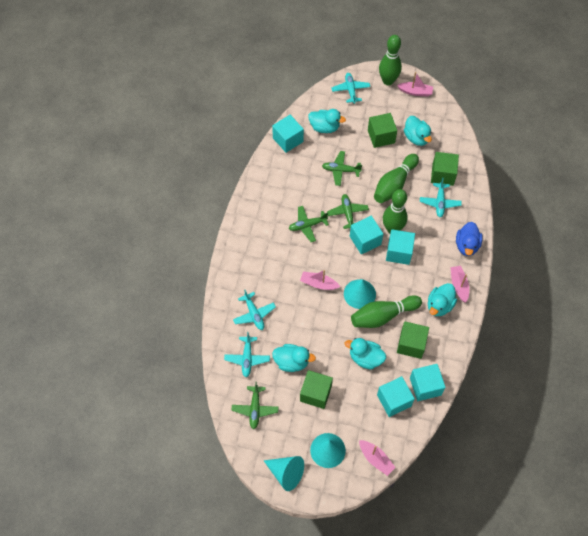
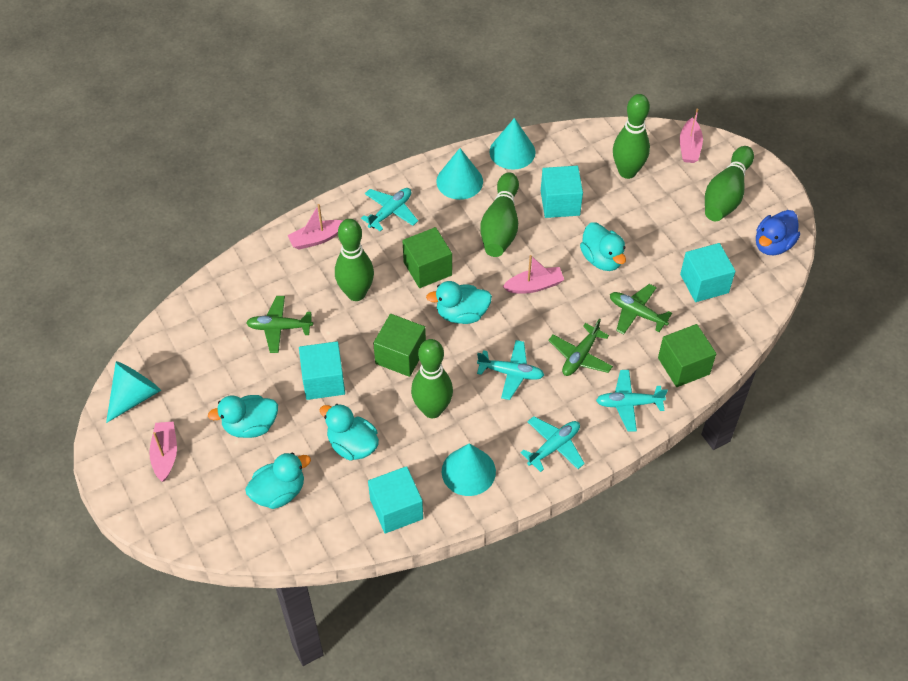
green bowling pin: [351,295,422,328] [374,154,419,203] [379,35,402,85] [383,189,408,233] = 4 -> [335,219,374,301] [411,339,453,418] [480,172,519,257] [613,94,650,179] [705,146,754,221] = 5
green cube: [300,370,333,409] [368,113,397,148] [397,321,429,359] [431,152,459,186] = 4 -> [373,314,426,377] [403,227,452,288] [658,324,716,387] = 3
green plane: [231,382,278,429] [289,206,329,242] [322,151,362,186] [327,194,369,229] = 4 -> [246,296,313,353] [548,319,613,376] [610,284,672,334] = 3
turquoise cone: [263,456,304,491] [310,433,346,468] [344,279,376,309] = 3 -> [106,361,161,423] [436,148,483,200] [442,443,496,496] [489,118,536,170] = 4
turquoise cube: [272,115,304,153] [350,216,383,254] [377,376,415,417] [386,229,415,265] [410,364,446,401] = 5 -> [299,341,345,400] [368,466,423,534] [541,166,583,218] [680,243,736,302] = 4

